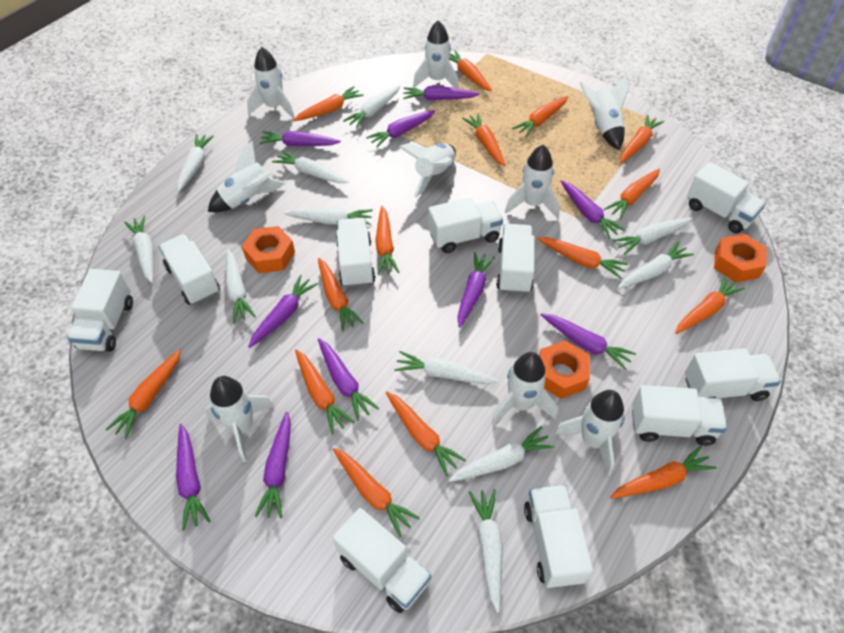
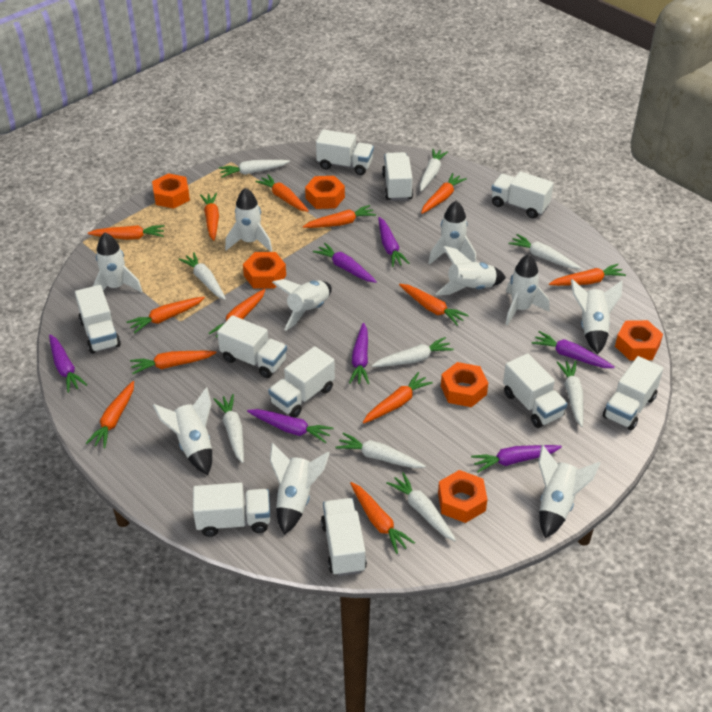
orange carrot: [105,349,181,439] [293,86,364,121] [295,349,354,435] [318,258,363,332] [333,448,420,537] [375,206,400,275] [386,392,466,476] [450,50,492,91] [462,113,505,166] [512,96,568,137] [537,237,628,279] [604,169,660,219] [610,446,716,499] [620,114,664,163] [675,275,745,334] = 15 -> [86,381,134,448] [88,225,165,240] [126,297,205,334] [130,351,217,374] [200,193,219,241] [209,289,265,338] [255,174,309,212] [303,205,376,228] [350,482,415,554] [363,372,433,424] [399,284,469,326] [421,173,467,214] [549,264,626,286] = 13
orange nut: [242,226,295,273] [539,340,590,399] [714,234,767,283] = 3 -> [152,173,190,209] [243,252,286,288] [305,176,345,209] [438,470,487,523] [441,362,488,407] [615,320,663,360] = 6
purple carrot: [176,424,210,531] [248,275,318,348] [254,412,291,518] [259,131,341,146] [318,338,379,421] [366,110,435,148] [403,86,480,100] [457,252,495,327] [541,313,636,371] [561,180,625,239] = 10 -> [49,334,87,393] [247,409,334,443] [313,243,377,283] [349,323,369,384] [378,217,410,267] [471,445,562,472] [532,331,615,368] = 7
white carrot: [124,215,153,283] [177,134,214,192] [226,249,256,323] [272,150,349,183] [284,208,373,225] [343,85,400,128] [394,351,499,384] [448,426,555,482] [469,489,503,613] [612,217,693,255] [617,241,694,289] = 11 -> [178,252,226,300] [214,394,244,463] [219,160,290,178] [335,433,426,468] [372,337,454,367] [386,472,456,541] [420,149,448,191] [508,234,581,269] [557,361,583,427] = 9
white rocket: [205,376,274,462] [208,141,286,212] [247,47,295,119] [399,143,456,198] [413,20,459,89] [491,352,558,425] [505,145,560,219] [554,390,624,476] [580,75,629,150] = 9 -> [93,233,143,293] [153,387,212,475] [225,188,272,252] [270,443,330,535] [272,279,332,331] [428,201,476,264] [436,246,506,295] [505,254,549,326] [538,445,600,538] [571,279,623,354] = 10

